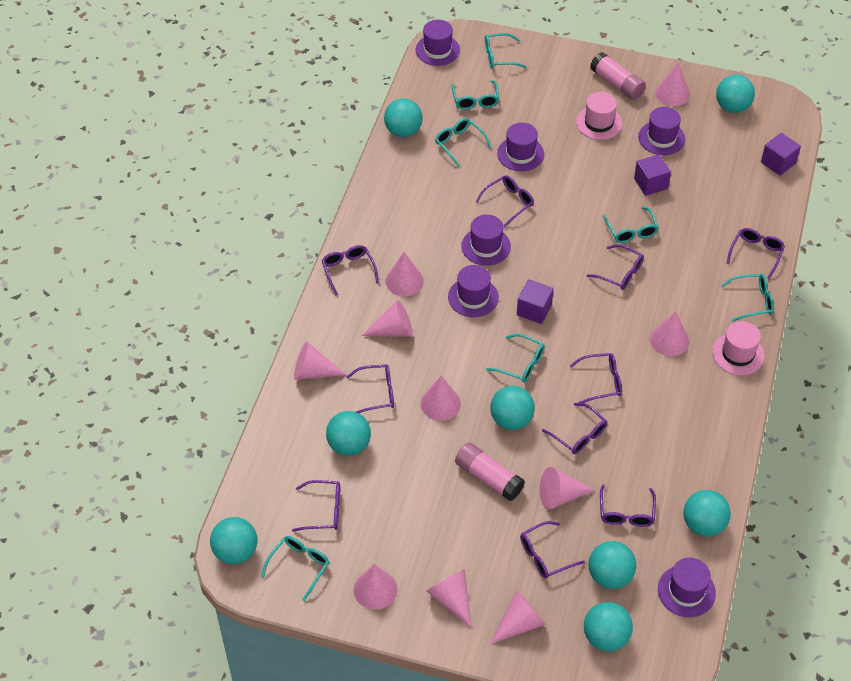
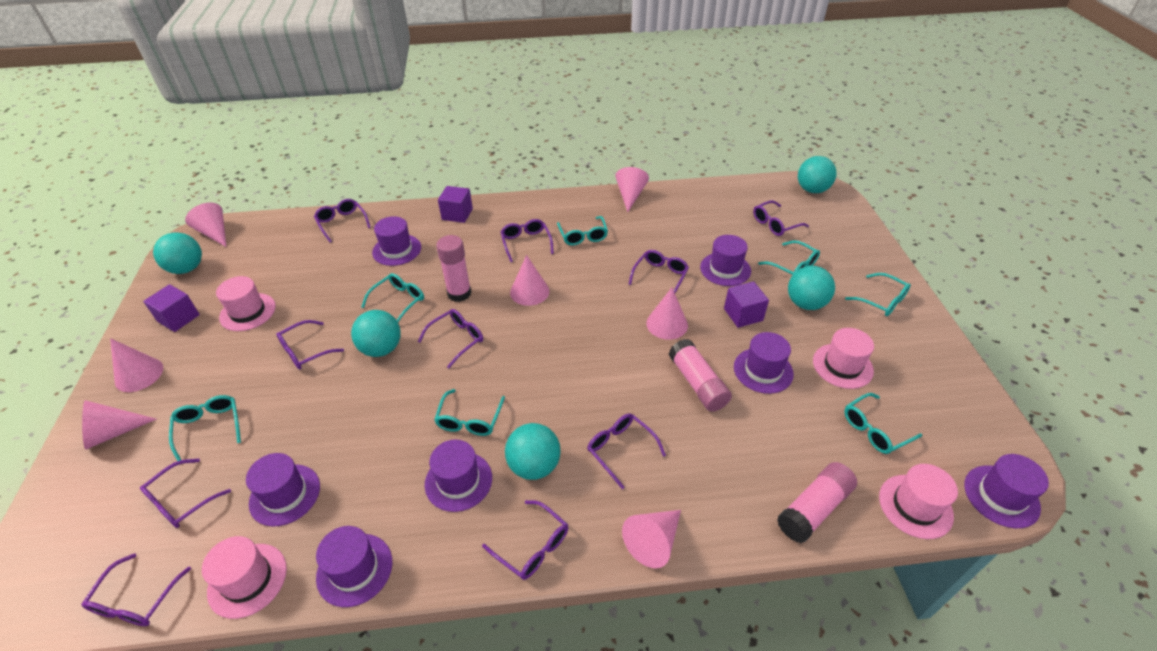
pink cone: [294,342,346,380] [354,564,397,610] [361,300,413,337] [386,252,424,296] [421,376,461,421] [426,569,472,628] [490,591,546,644] [540,467,595,510] [650,311,689,356] [655,63,690,106] = 10 -> [82,400,157,450] [110,338,163,392] [185,202,226,247] [510,255,549,306] [615,167,649,212] [622,510,681,568] [646,288,688,340] = 7
pink glue stick: [455,442,525,501] [590,52,646,100] = 2 -> [436,235,471,302] [669,339,732,412] [777,462,857,543] = 3
pink hat: [576,92,622,140] [712,321,765,375] = 2 -> [202,536,287,619] [216,276,276,331] [813,328,874,389] [879,464,958,539] = 4
purple hat: [416,20,460,66] [448,265,499,317] [461,214,511,266] [497,123,544,171] [638,107,685,155] [658,558,716,617] = 6 -> [246,453,320,527] [316,526,392,607] [372,216,421,266] [425,440,492,512] [700,235,751,286] [734,332,794,394] [964,454,1049,528] = 7
turquoise ball: [210,517,258,564] [326,411,371,456] [384,99,422,137] [490,386,535,430] [584,602,633,651] [589,541,636,589] [683,490,731,537] [716,75,755,113] = 8 -> [153,233,202,274] [351,310,401,357] [505,423,561,480] [788,266,835,310] [798,156,837,193] = 5

